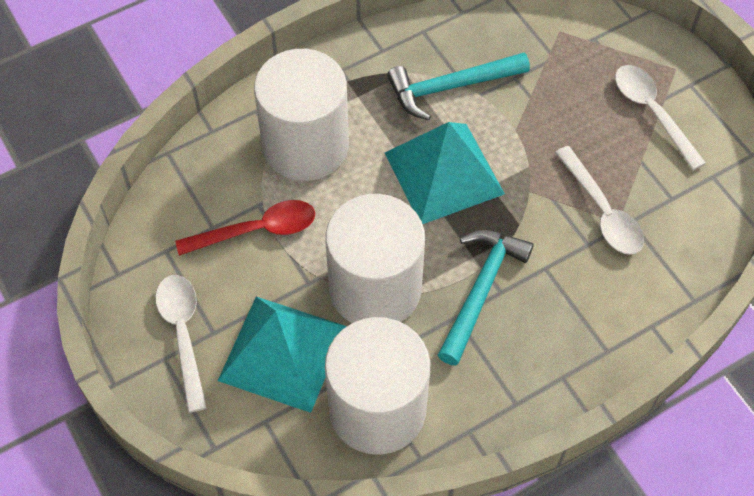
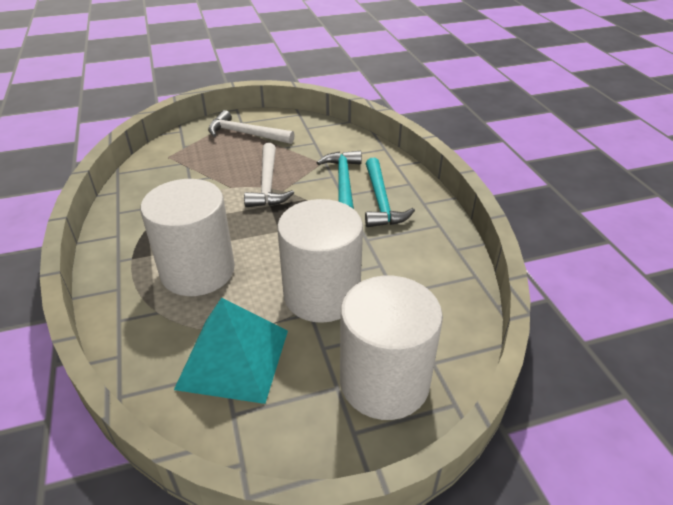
red spoon: [175,200,315,256] = 1 -> none = 0
turquoise pyramid: [218,297,346,413] [385,122,505,224] = 2 -> [174,298,288,404] = 1
white hammer: none = 0 -> [208,110,295,144] [244,143,294,207] = 2
white spoon: [155,275,207,413] [555,146,644,255] [615,65,706,170] = 3 -> none = 0

